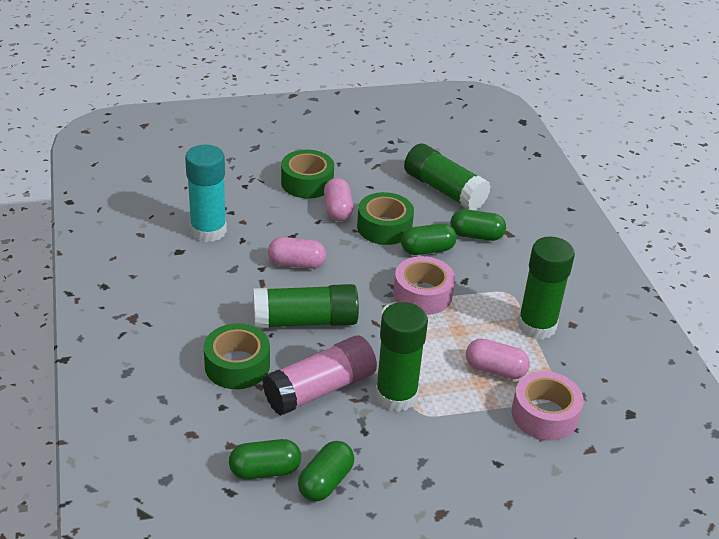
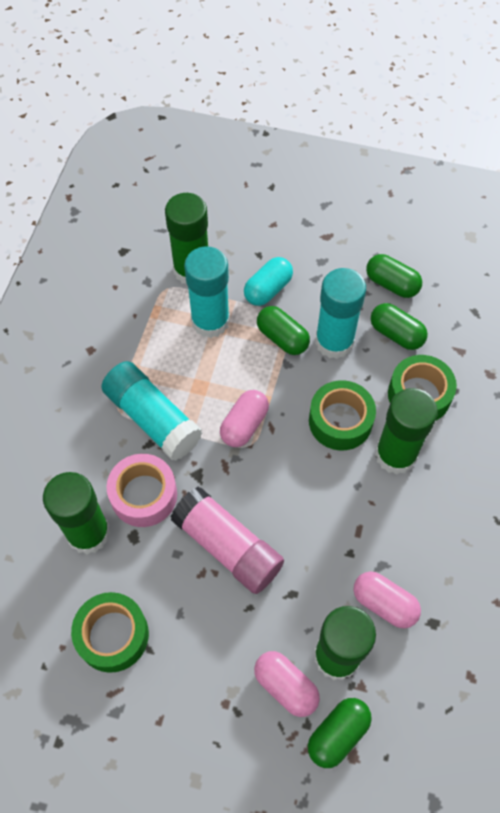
pink tape: [393,256,455,315] [512,371,584,441] = 2 -> [107,454,177,527] = 1
turquoise capsule: none = 0 -> [244,257,293,306] = 1
turquoise glue stick: [185,145,227,242] = 1 -> [101,361,202,461] [184,246,230,338] [315,268,366,359] = 3

